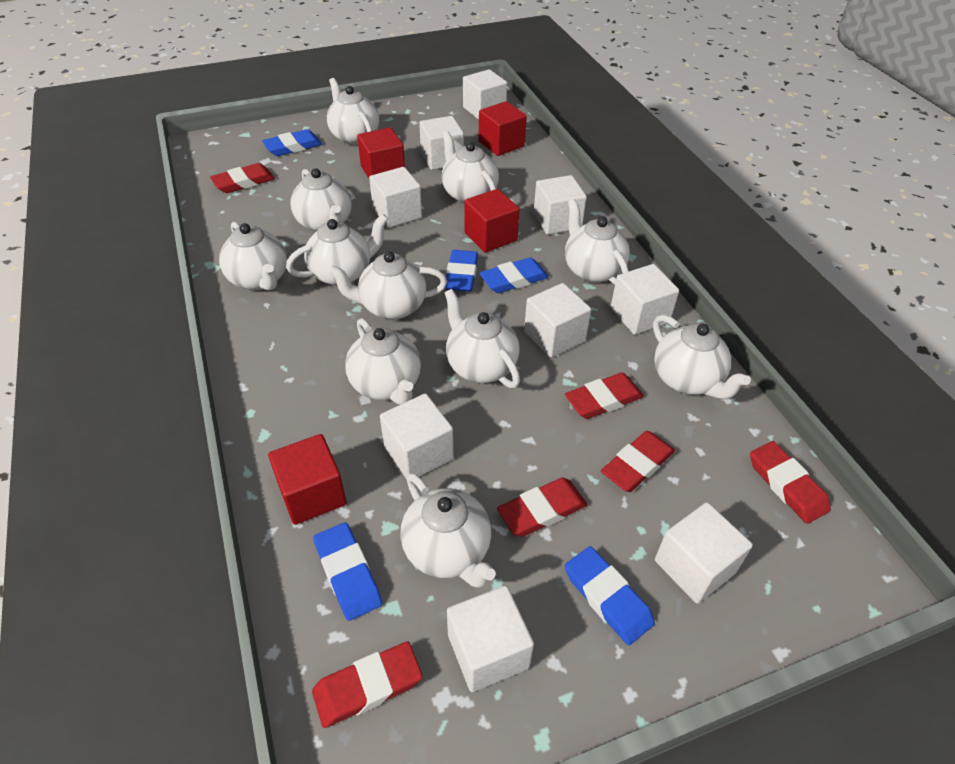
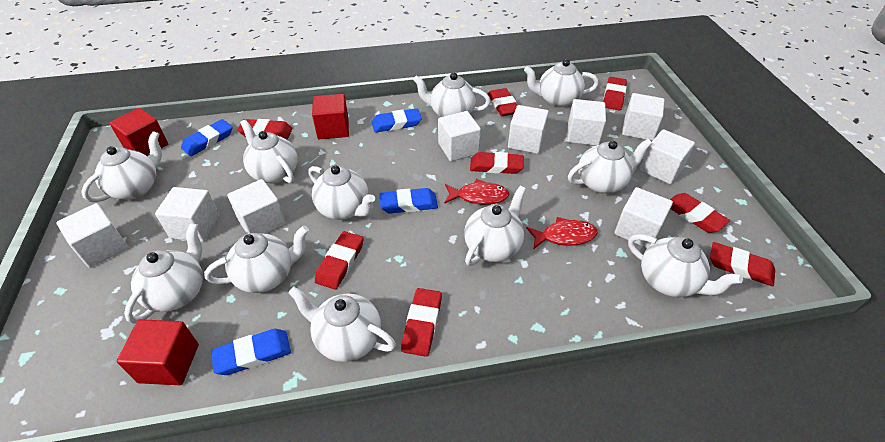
blue eraser: [262,129,322,156] [313,522,382,621] [445,250,478,292] [480,257,549,293] [565,546,655,645] = 5 -> [181,119,233,156] [211,329,291,375] [372,108,422,133] [379,188,438,214] = 4
red cube: [268,434,347,525] [357,127,405,178] [464,189,519,253] [478,101,527,156] = 4 -> [109,108,168,156] [117,319,199,385] [312,94,349,139] = 3
red eraser: [210,163,275,193] [312,641,423,728] [497,478,588,537] [565,373,644,419] [601,431,675,492] [750,441,831,524] = 6 -> [237,119,292,140] [315,231,364,290] [401,288,442,357] [470,152,524,174] [488,88,517,116] [603,77,627,110] [670,193,730,233] [710,242,775,286] = 8
red fish: none = 0 -> [445,179,510,205] [526,217,598,250] = 2

